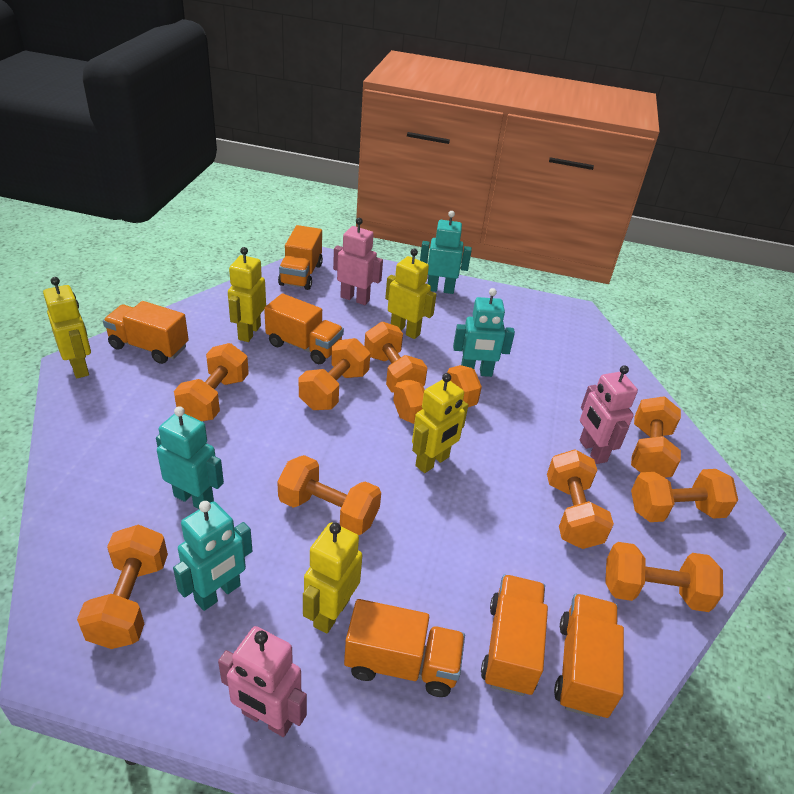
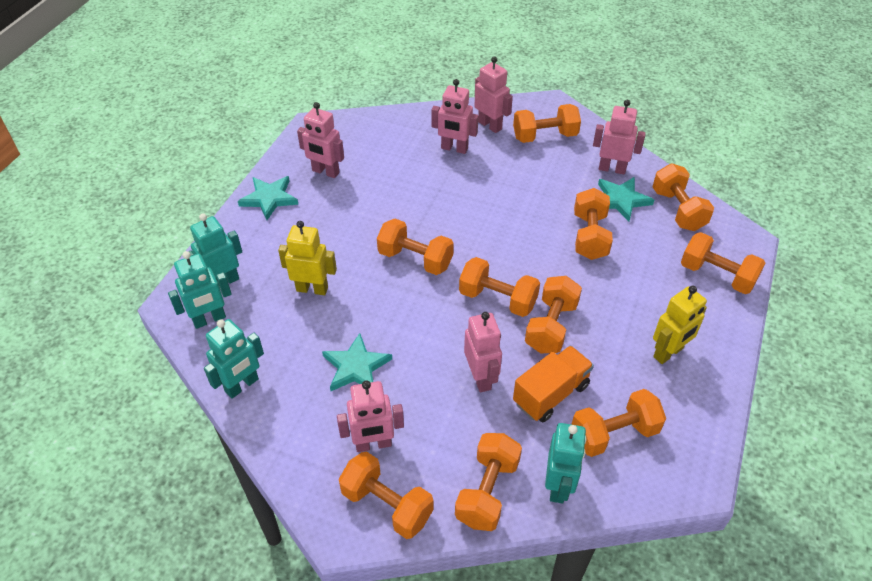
orange truck: [103,301,189,364] [264,293,344,364] [278,225,323,290] [344,599,465,697] [481,575,548,696] [554,594,624,719] = 6 -> [513,345,594,422] = 1
pink robot: [218,626,307,737] [333,218,383,305] [580,365,638,464] = 3 -> [297,102,344,178] [337,380,404,452] [431,79,478,154] [464,312,502,392] [474,56,513,133] [593,100,646,174] = 6
turquoise star: none = 0 -> [238,176,299,220] [322,333,392,391] [598,177,654,222] = 3
yellow robot: [43,277,91,378] [228,247,266,342] [303,522,362,634] [385,249,436,339] [412,373,468,473] = 5 -> [278,221,337,295] [653,286,707,364] = 2

